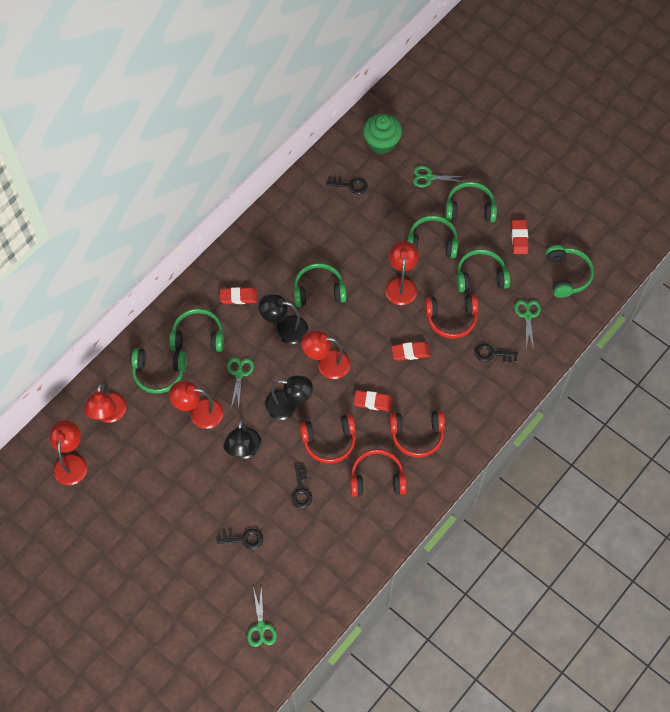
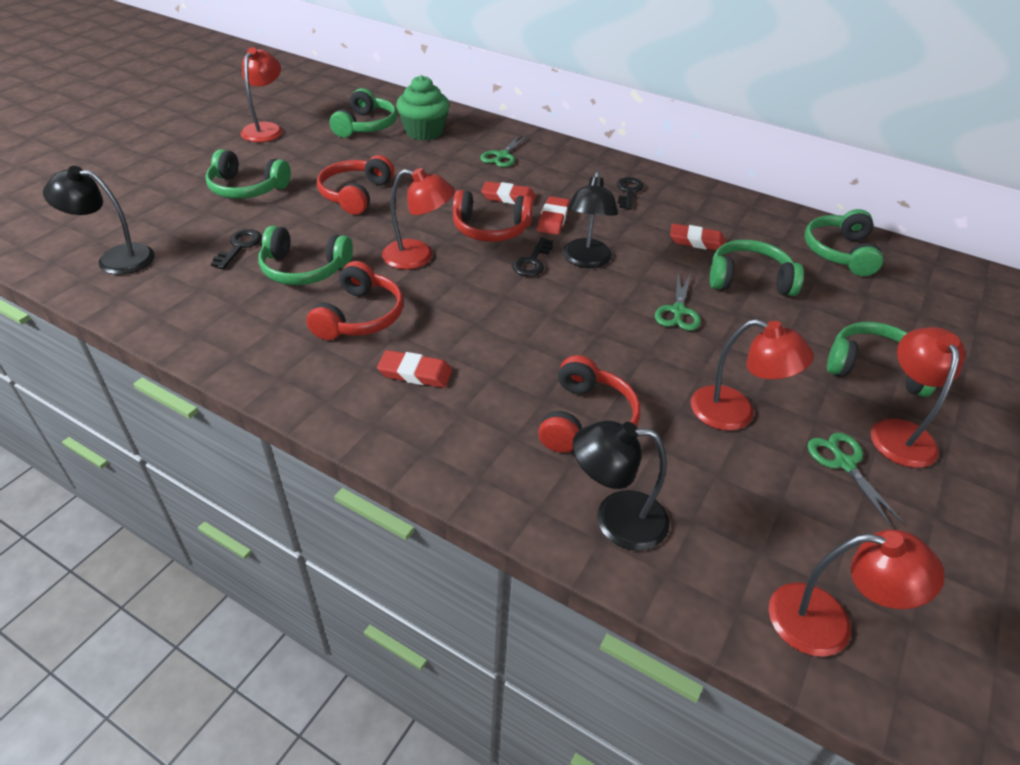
black key: [217,529,263,549] [291,465,312,508] [327,177,368,194] [474,343,518,362] = 4 -> [211,229,262,269] [512,237,553,277] [617,177,644,210] = 3
green headphones: [131,348,187,394] [169,308,224,352] [293,263,347,307] [407,216,459,258] [445,182,497,222] [456,249,510,292] [546,245,594,298] = 7 -> [205,149,291,199] [258,226,353,285] [330,88,397,137] [710,240,804,296] [804,209,883,276] [827,322,936,397] = 6
green scissors: [227,357,254,408] [247,586,277,647] [413,166,466,187] [514,300,541,349] = 4 -> [480,134,528,167] [655,274,701,331] [807,432,905,527] = 3

